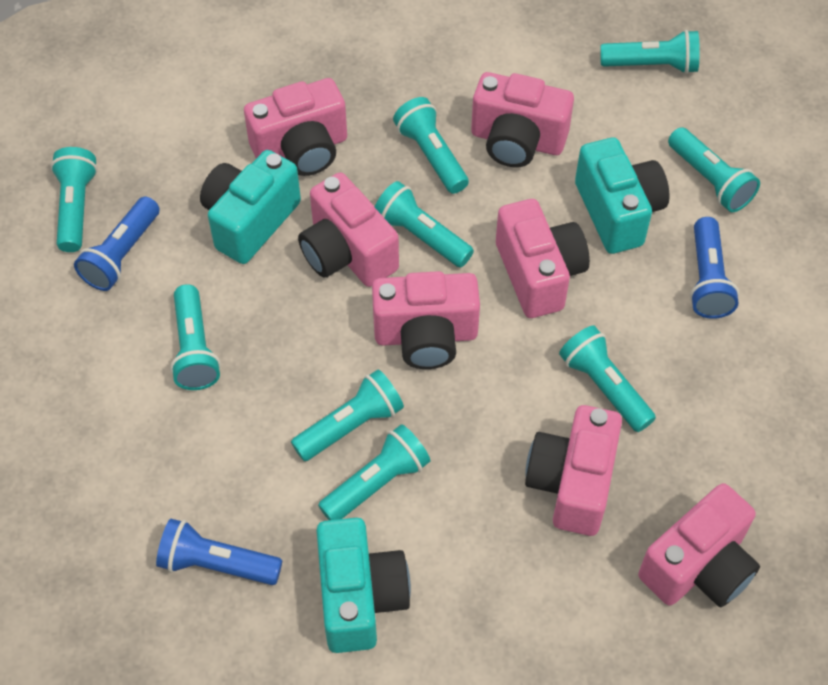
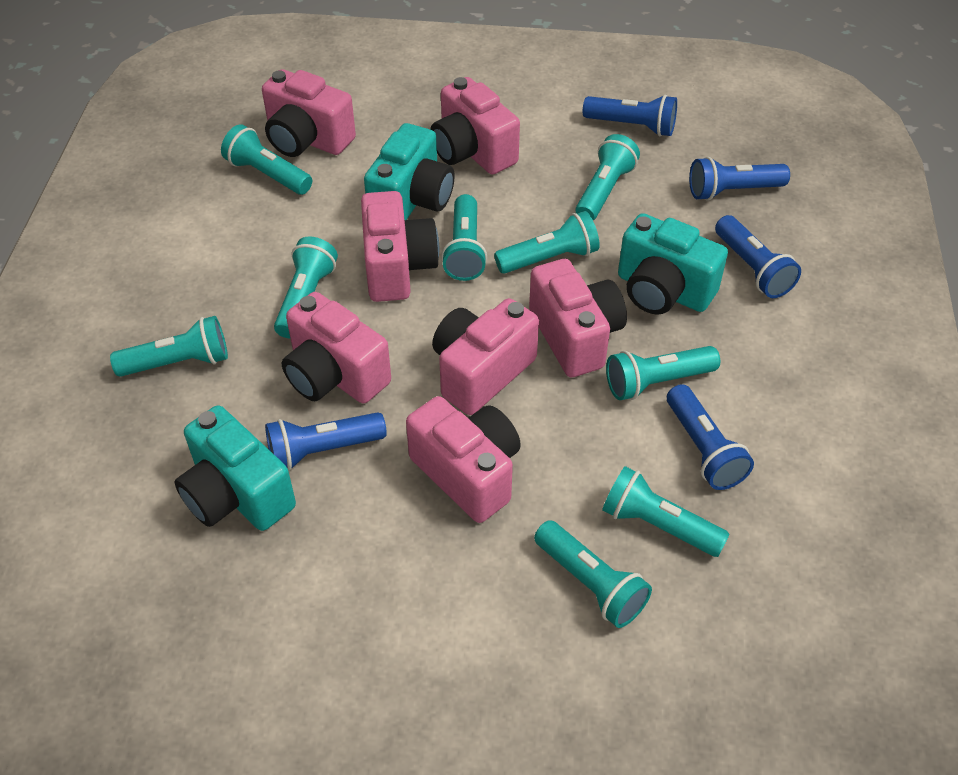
blue flashlight: [74,197,160,291] [156,518,282,585] [690,217,739,319] = 3 -> [265,412,387,471] [583,95,677,137] [667,384,754,490] [689,157,790,201] [715,215,801,298] = 5

